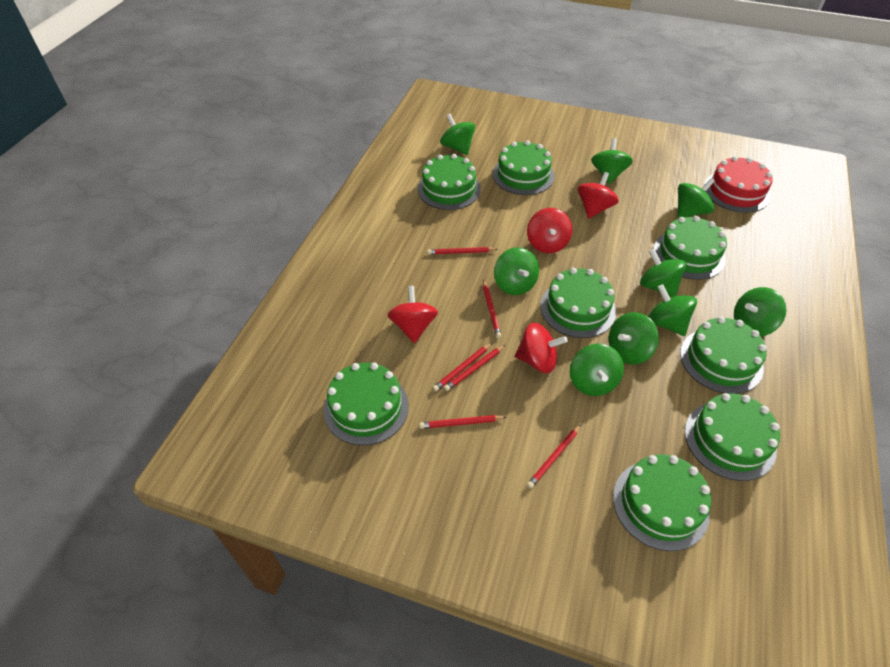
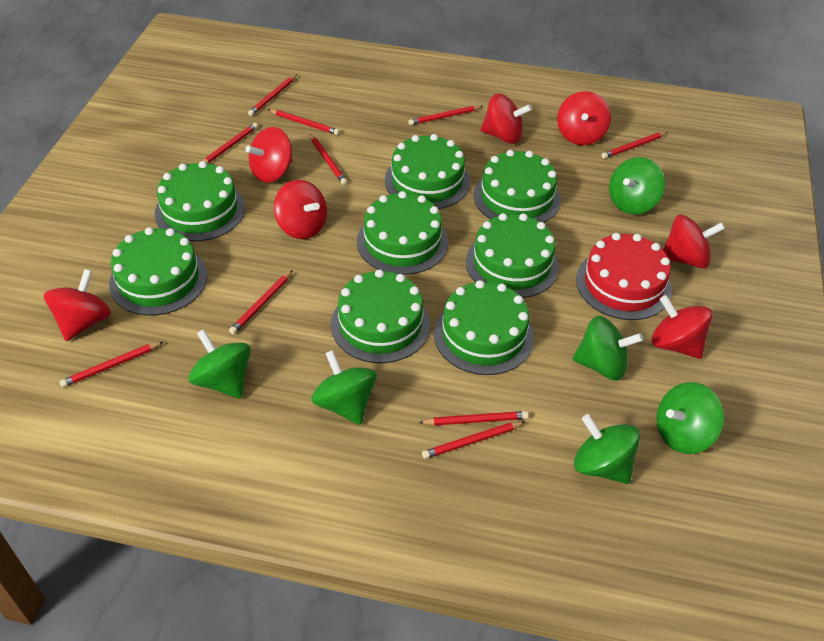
green spinning top: [440,114,475,155] [494,247,539,295] [570,344,624,396] [591,138,633,184] [609,312,659,365] [640,249,687,297] [648,284,697,336] [678,178,715,218] [734,287,787,336] = 9 -> [188,329,251,399] [311,350,377,425] [573,316,643,381] [574,414,640,484] [609,157,665,214] [657,382,724,454] = 6
red pencil: [419,415,506,429] [427,247,498,254] [433,343,492,392] [444,345,505,391] [483,280,501,338] [527,424,581,489] = 6 -> [59,342,163,387] [203,123,258,164] [229,270,293,334] [248,74,297,116] [268,109,340,135] [310,134,347,185] [408,106,483,125] [418,411,529,426] [422,422,525,459] [601,132,668,159] = 10
red spinning top: [387,286,438,343] [515,323,568,373] [527,208,572,253] [578,172,619,219] = 4 -> [44,269,111,341] [245,127,293,183] [274,180,327,239] [481,94,532,144] [557,91,611,145] [651,295,713,359] [663,215,725,269] = 7

